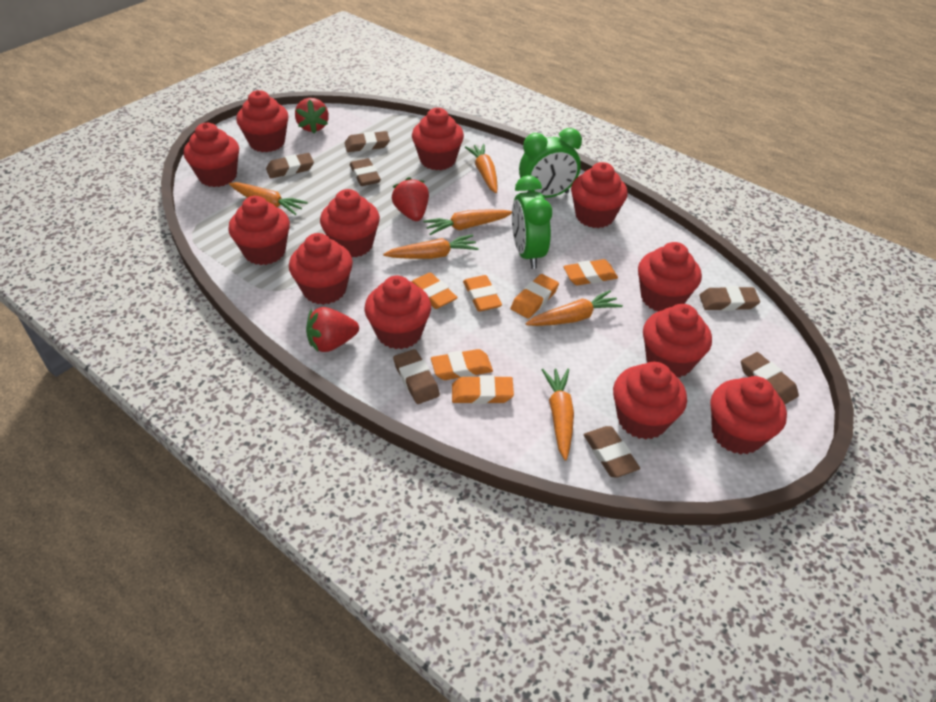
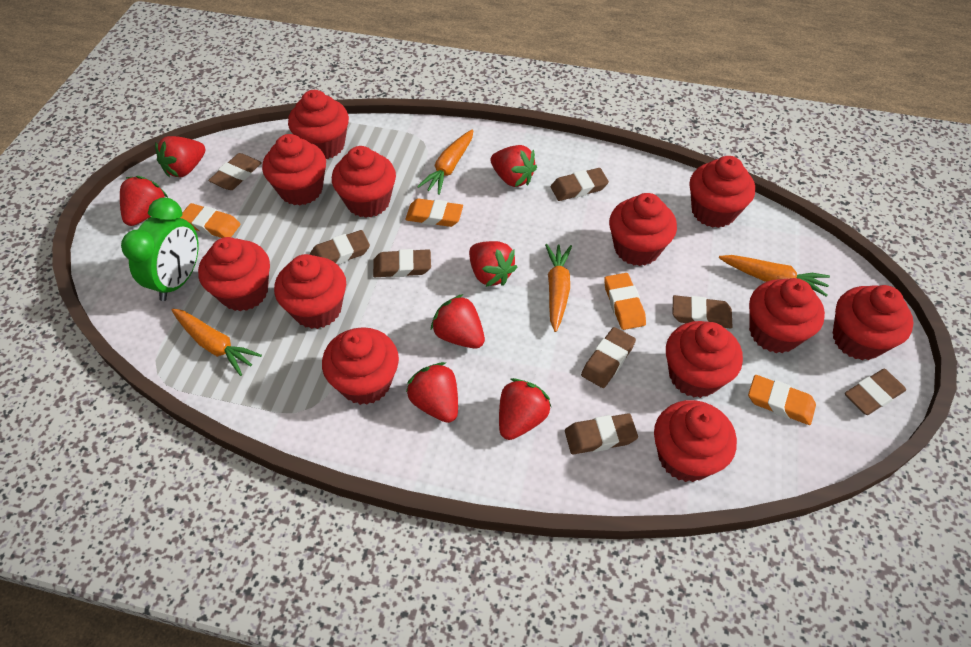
brown eraser: [266,153,314,178] [345,131,390,152] [350,158,381,186] [393,349,440,404] [584,426,640,478] [699,286,760,311] [741,352,799,404] = 7 -> [208,153,262,190] [310,230,370,265] [373,249,431,278] [551,168,609,201] [565,413,638,454] [581,327,636,388] [673,295,733,328] [845,369,906,415] = 8
green clock: [512,175,552,269] [519,128,582,198] = 2 -> [121,197,198,301] = 1
orange carrot: [229,182,308,215] [383,234,479,259] [423,210,512,235] [465,144,498,193] [525,290,623,326] [542,369,574,461] = 6 -> [172,309,262,376] [417,130,473,195] [545,244,572,332] [719,255,830,297] = 4
orange eraser: [411,272,458,309] [431,349,493,380] [452,375,514,404] [463,275,502,312] [511,274,559,319] [563,259,618,285] = 6 -> [180,203,240,238] [405,199,463,227] [604,273,646,330] [748,375,816,425] = 4
red strawberry: [295,98,329,134] [306,307,359,352] [392,177,429,221] = 3 -> [120,176,168,226] [155,136,206,177] [406,362,458,423] [431,294,485,349] [469,241,517,287] [490,145,537,187] [499,378,551,440] = 7

